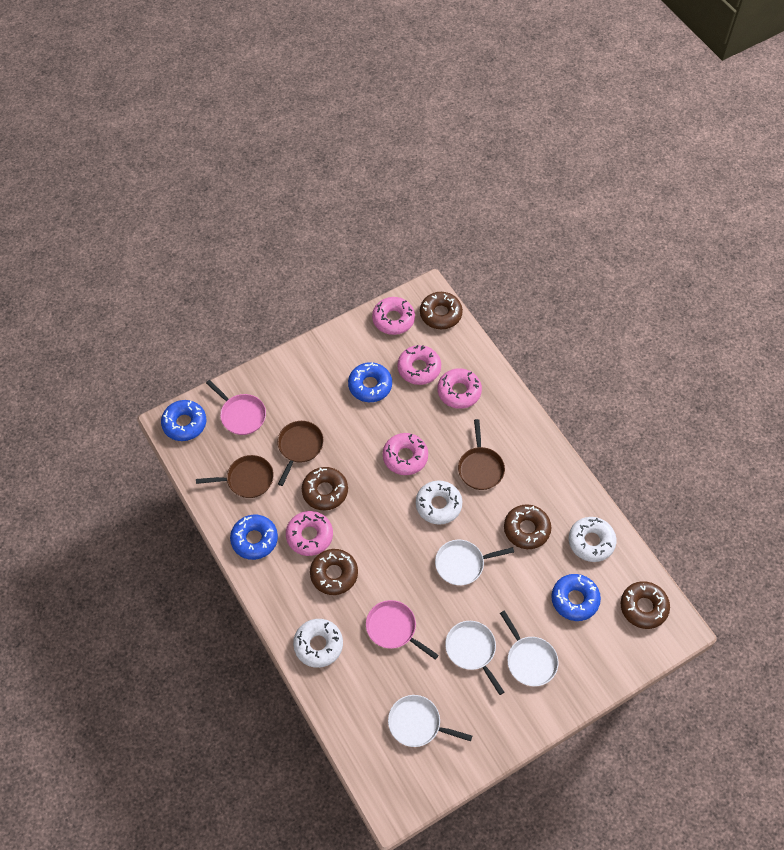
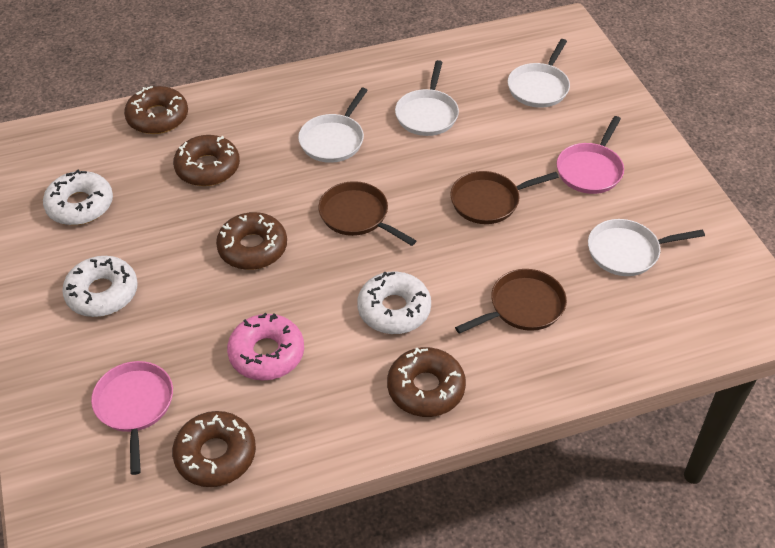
blue donut: [161,400,206,441] [230,515,278,560] [348,362,392,402] [551,574,601,621] = 4 -> none = 0
pink donut: [286,511,333,556] [372,297,415,335] [383,433,428,475] [397,345,441,385] [437,368,482,409] = 5 -> [227,313,304,381] = 1

